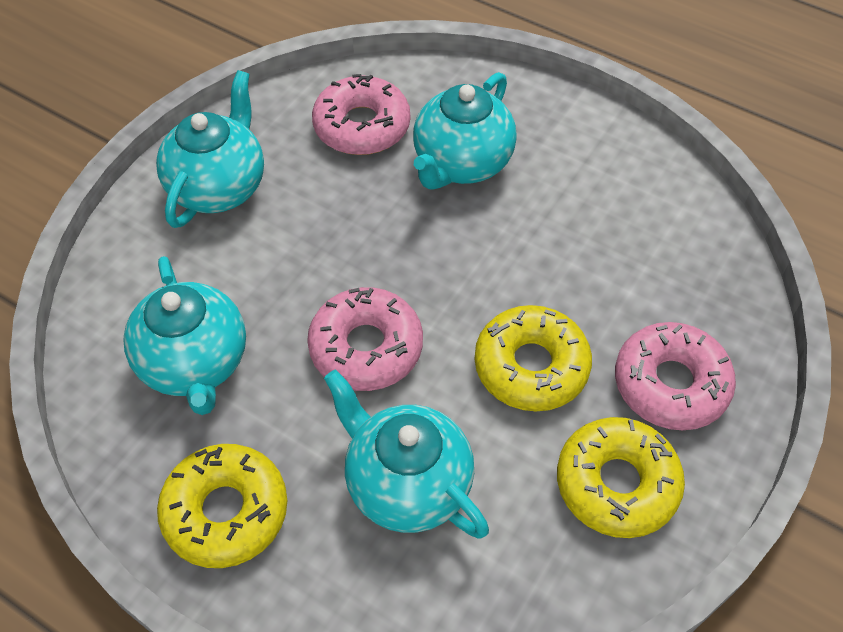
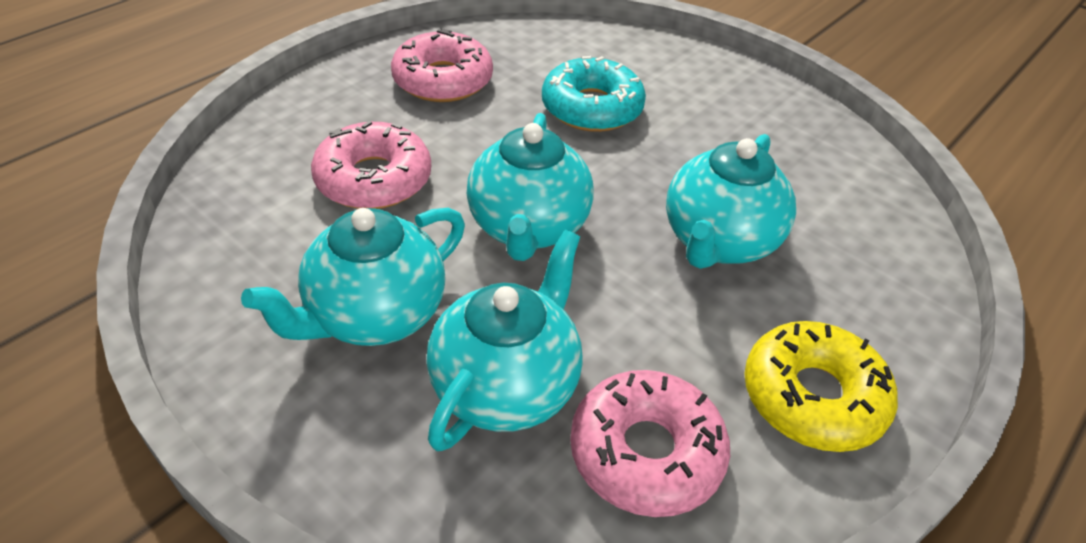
turquoise donut: none = 0 -> [542,56,646,132] = 1
yellow donut: [157,444,287,568] [475,305,592,411] [557,417,685,538] = 3 -> [744,321,898,452] = 1

